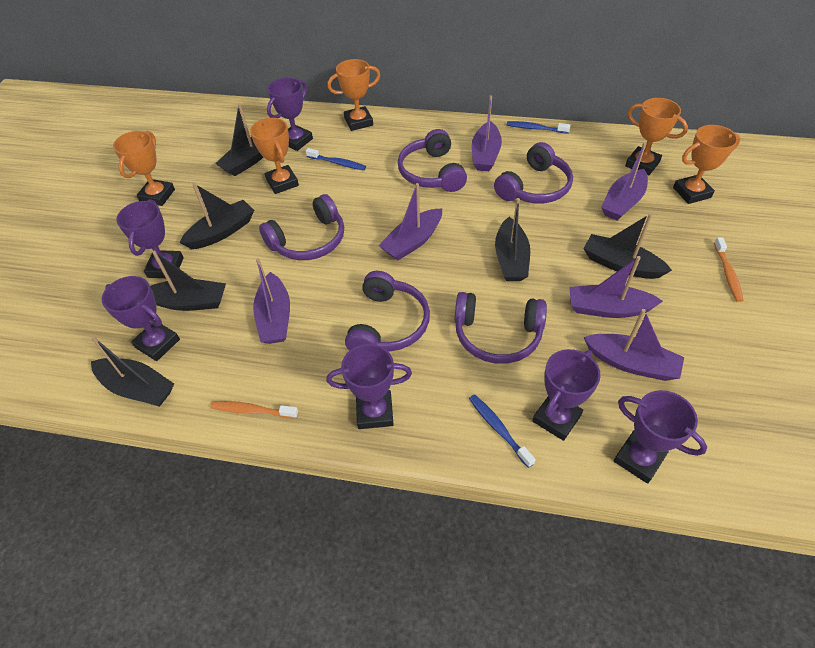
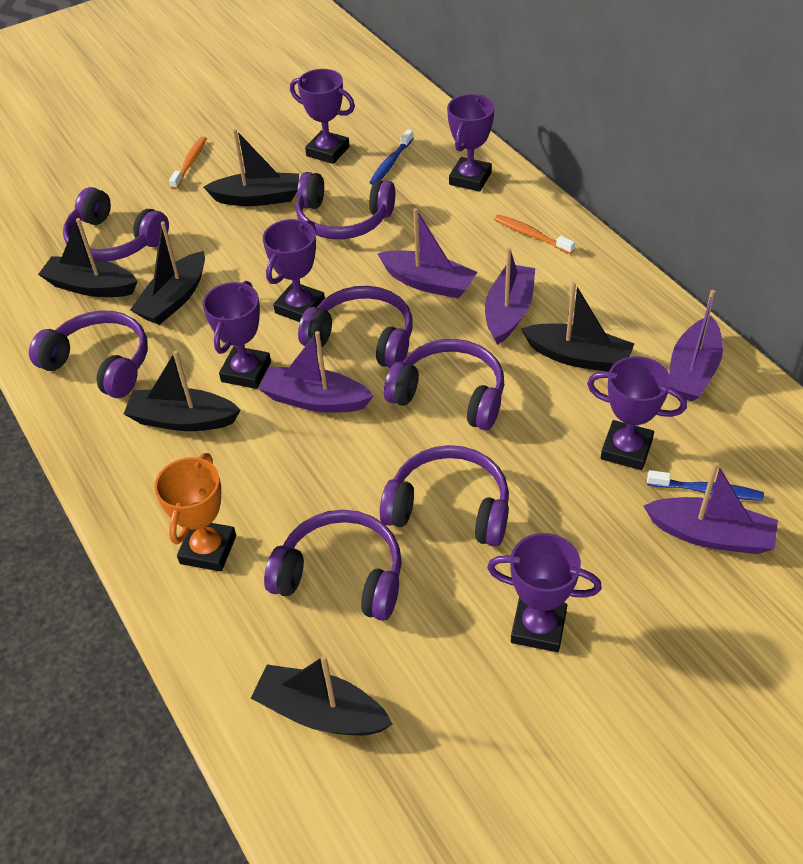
blue toothbrush: [306,148,366,170] [469,394,536,468] [507,121,571,134] = 3 -> [369,129,414,185] [647,470,764,501] = 2
orange trophy: [113,131,175,206] [250,118,299,194] [327,59,380,131] [625,98,688,175] [673,125,741,204] = 5 -> [154,453,236,572] = 1
purple boat: [253,258,290,344] [378,183,442,260] [472,95,502,171] [569,256,663,318] [584,309,684,381] [601,142,648,221] = 6 -> [259,331,374,413] [377,208,478,299] [485,248,535,345] [644,462,778,554] [669,290,723,402] = 5
purple headphones: [259,194,344,260] [345,271,430,352] [398,129,467,192] [455,292,547,364] [494,142,573,203] = 5 -> [29,310,148,398] [63,187,169,261] [264,510,402,621] [296,172,395,239] [298,286,413,368] [380,445,509,547] [384,339,504,430] = 7

